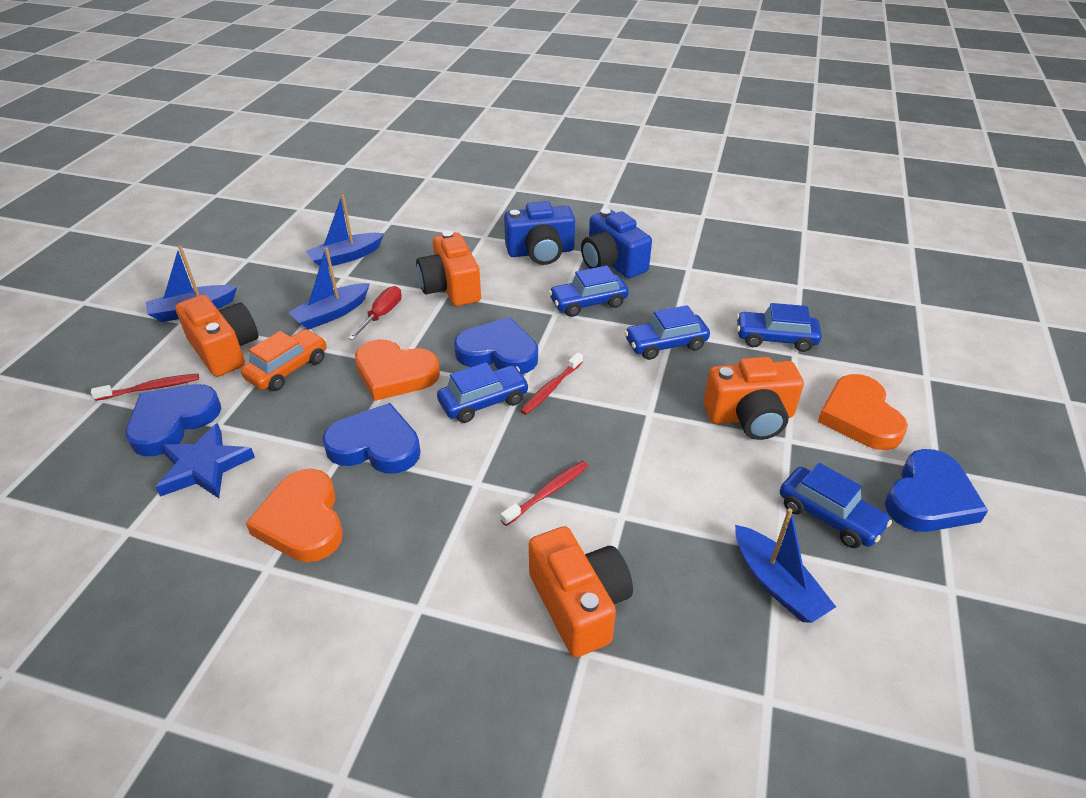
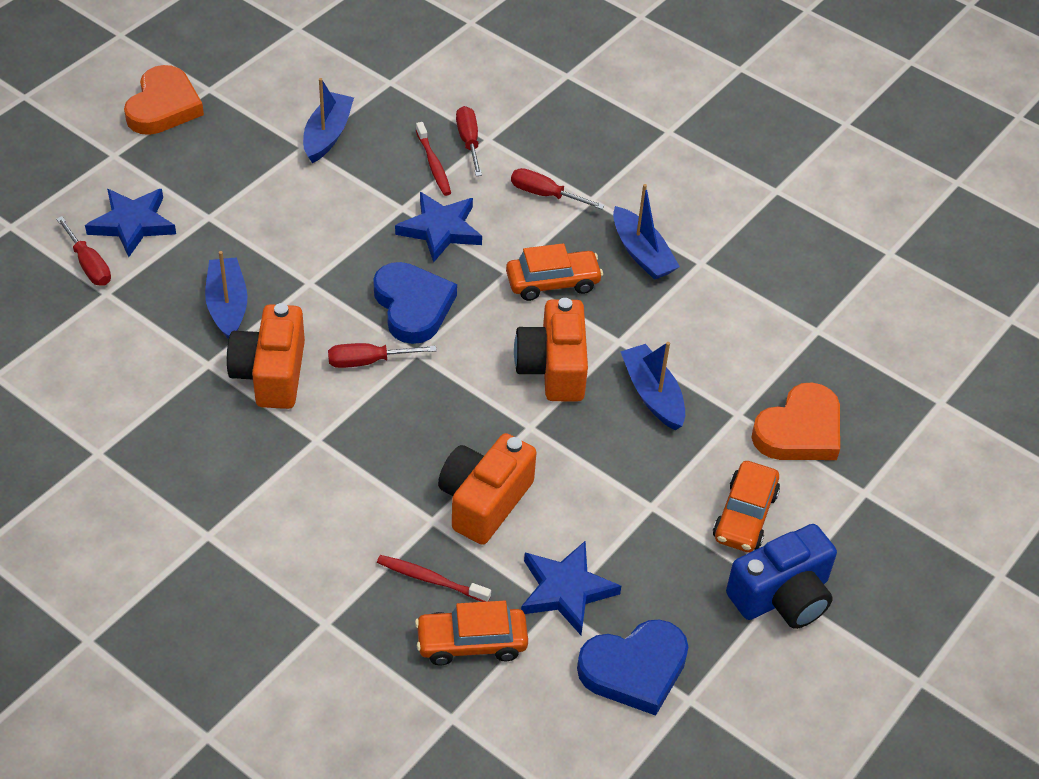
blue camera: [504,201,575,265] [581,209,652,278] = 2 -> [726,524,837,629] = 1
blue car: [437,362,530,423] [548,266,629,317] [624,305,710,360] [736,303,822,352] [780,463,892,548] = 5 -> none = 0
blue heart: [126,384,221,456] [322,403,421,474] [454,317,538,374] [885,449,988,532] = 4 -> [373,262,457,344] [577,620,688,716] = 2
blue star: [156,423,255,498] = 1 -> [85,189,176,257] [395,192,482,263] [521,541,621,635] = 3
orange camera: [175,295,258,377] [416,231,481,306] [529,526,633,658] [704,357,804,440] = 4 -> [227,303,305,409] [438,433,536,545] [514,298,588,402] = 3
orange car: [241,329,327,391] = 1 -> [415,601,528,666] [506,243,603,301] [713,461,780,552] = 3
orange heart: [246,469,343,562] [355,339,440,401] [818,374,908,450] = 3 -> [124,65,204,135] [751,382,840,460] = 2
red screwdriver: [348,286,402,340] = 1 -> [56,216,111,286] [328,343,437,368] [456,106,482,176] [511,168,605,209] = 4
red toothbrush: [91,374,199,401] [500,461,588,526] [520,352,583,415] = 3 -> [377,555,491,602] [416,122,451,196] = 2

